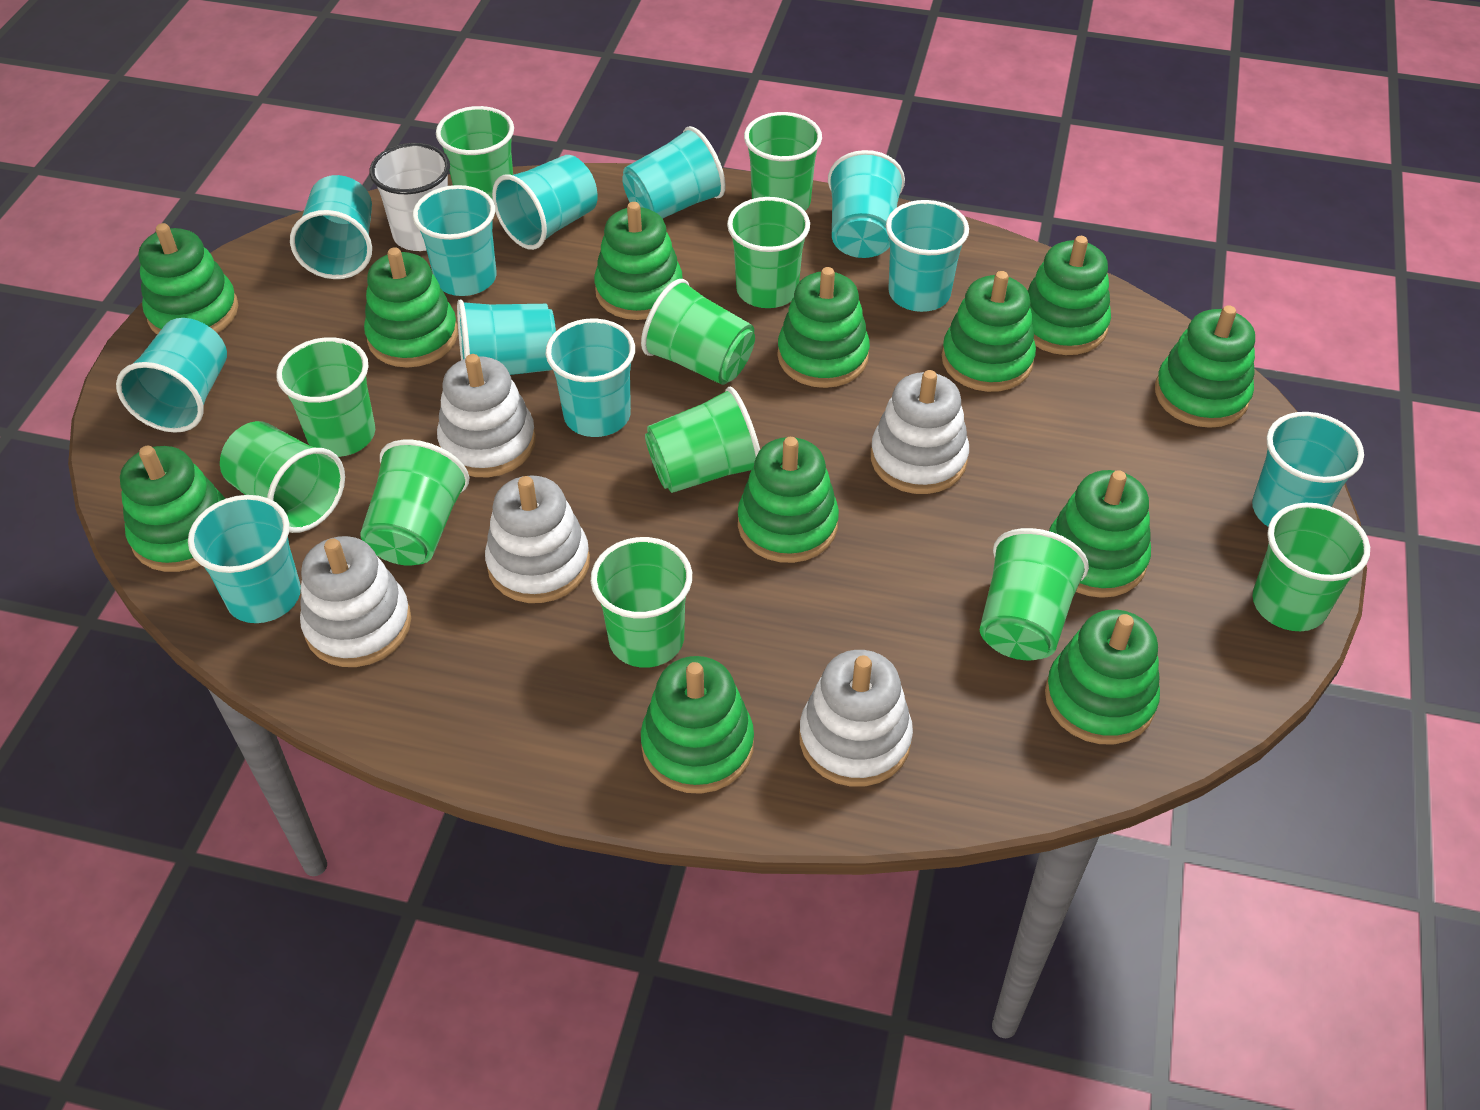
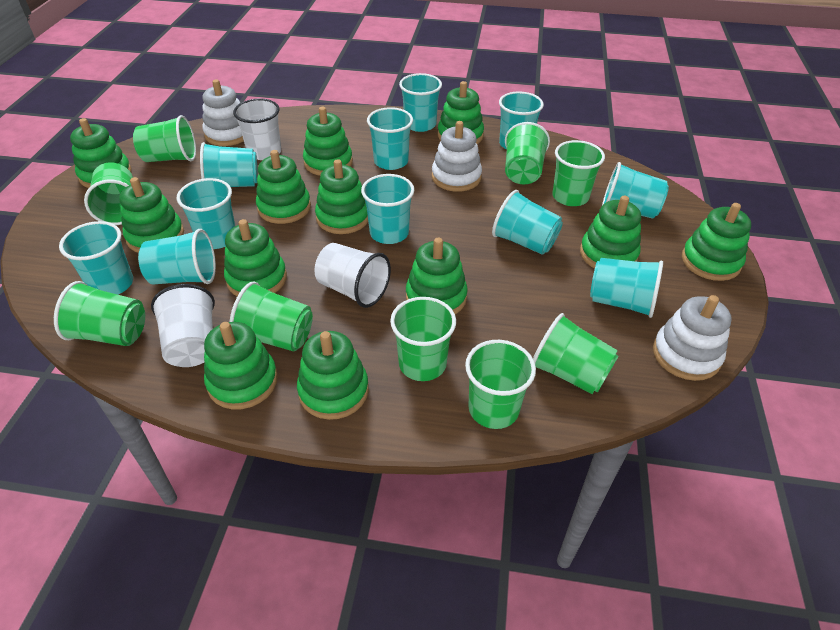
green cup: [220,421,345,533] [276,337,375,457] [361,440,469,566] [436,106,514,200] [591,537,692,668] [641,279,755,385] [645,387,760,493] [727,197,810,308] [744,112,822,211] [980,528,1089,660] [1252,503,1370,631] = 11 -> [54,281,145,346] [84,162,133,225] [133,115,196,162] [230,281,313,351] [390,297,456,381] [465,340,536,429] [505,122,550,184] [533,313,619,394] [552,140,605,206] = 9
white cup: [369,143,450,251] = 1 -> [151,284,215,367] [233,99,282,160] [315,243,391,308] = 3
white stacking toy: [300,536,411,667] [437,354,536,477] [485,476,590,603] [799,650,913,787] [871,370,969,494] = 5 -> [203,79,244,146] [432,121,482,192] [653,295,732,381] = 3

